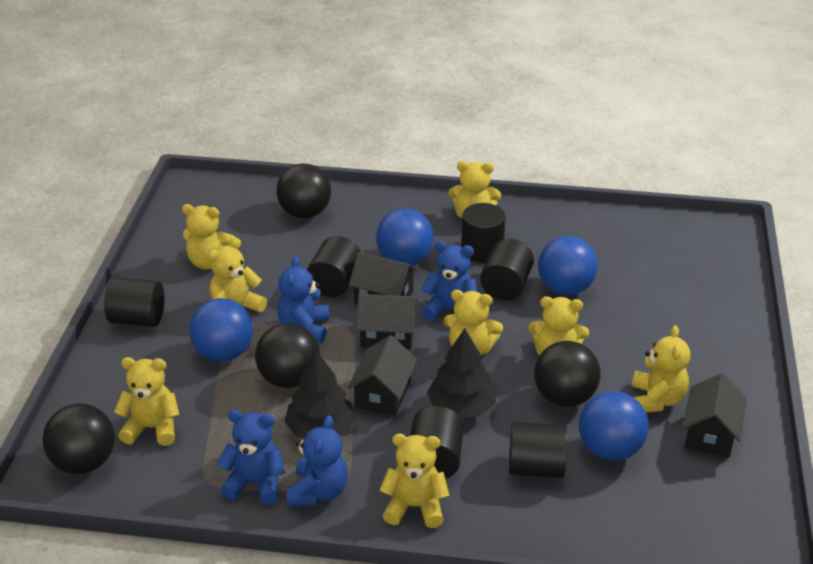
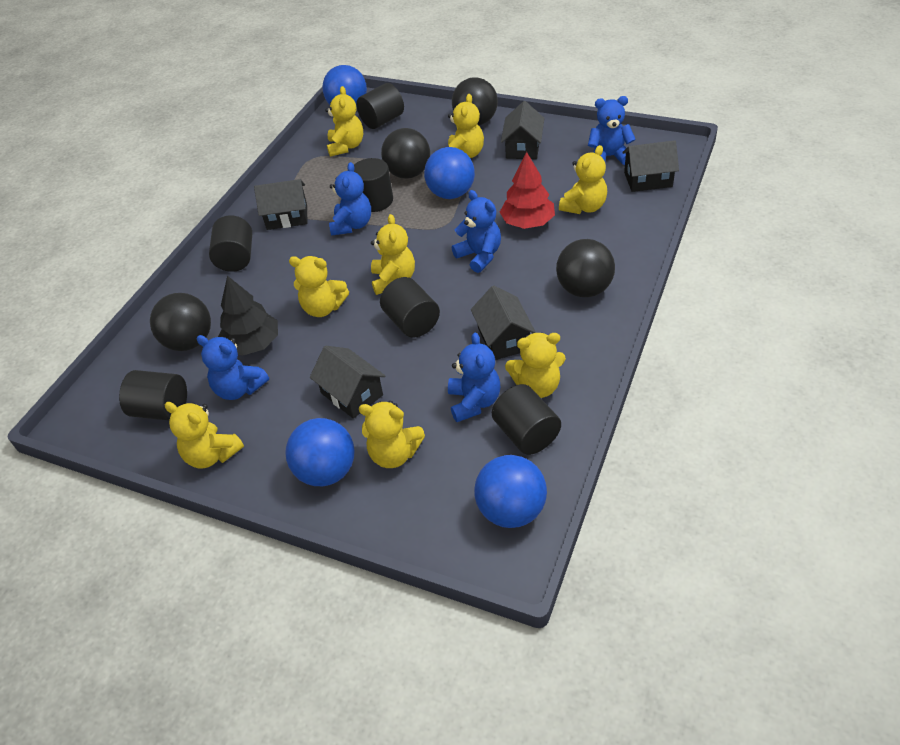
black house: [348,335,417,416] [349,252,418,304] [356,294,417,350] [682,373,747,458] = 4 -> [254,179,308,230] [310,346,385,419] [471,286,536,360] [501,101,544,159] [622,140,679,192] = 5
black tree: [284,350,356,438] [427,328,496,418] = 2 -> [218,276,278,356] = 1
blue teddy bear: [217,410,285,505] [277,256,330,343] [287,415,348,506] [421,241,477,321] = 4 -> [196,335,269,400] [329,162,371,236] [448,332,500,422] [452,190,501,273] [588,96,636,165] = 5
red tree: none = 0 -> [499,152,555,229] = 1

